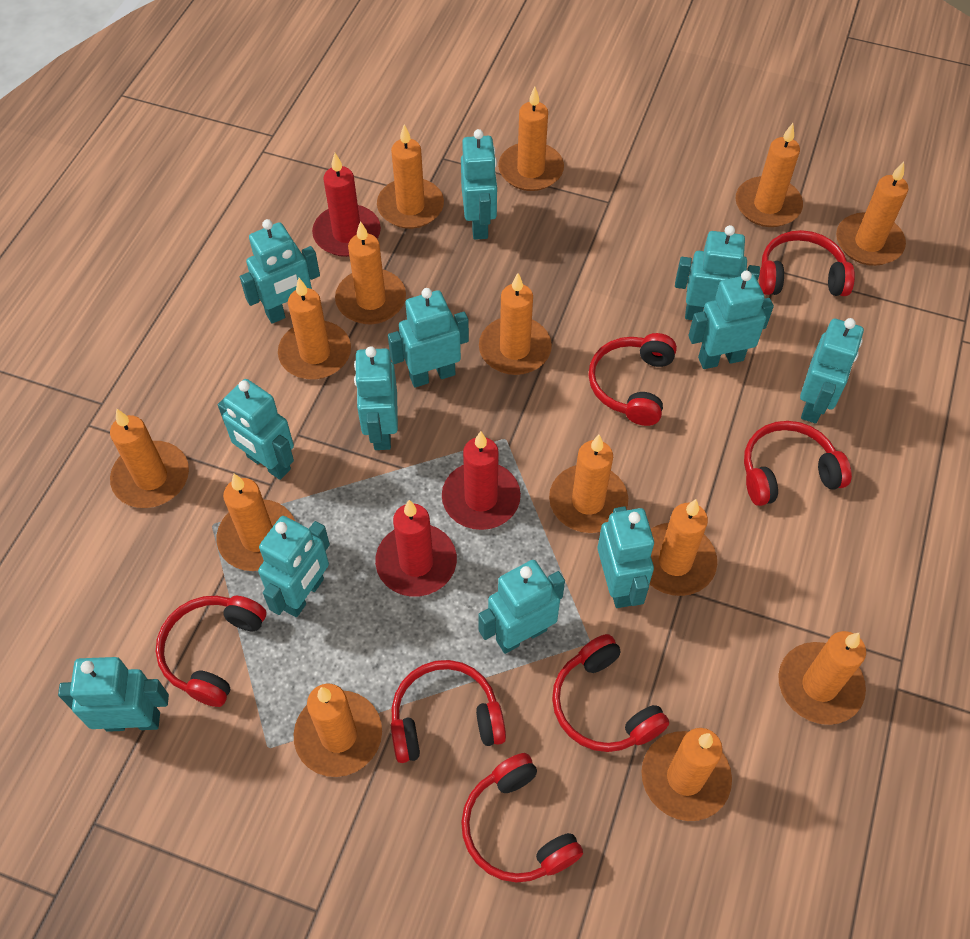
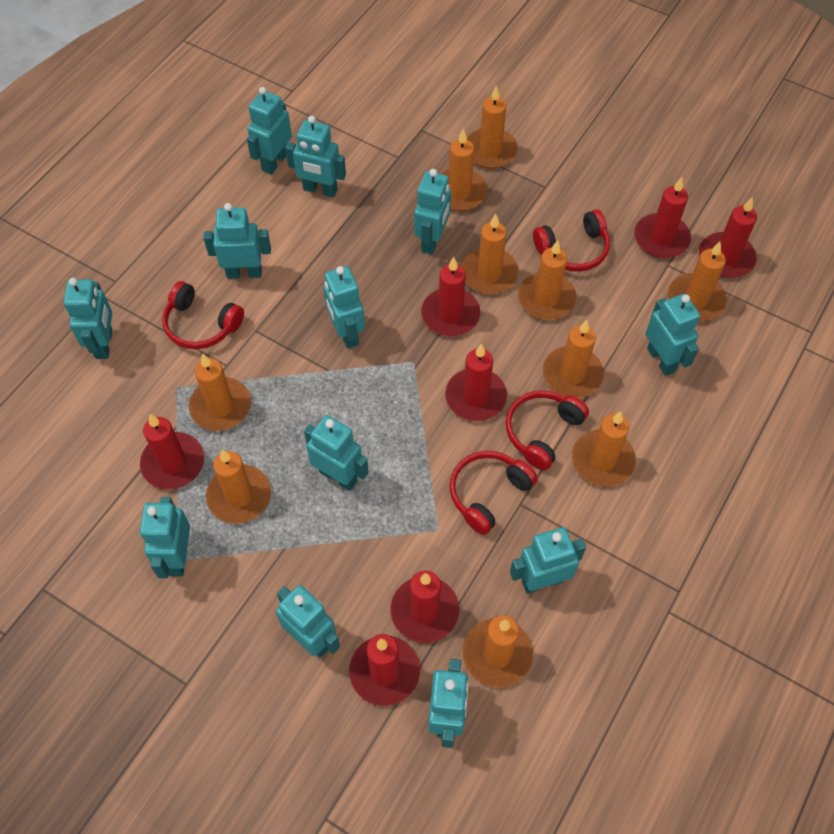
orange candle: [110,408,189,508] [217,474,295,571] [278,278,351,379] [294,684,382,777] [335,221,406,324] [377,124,444,229] [479,273,552,375] [498,87,564,191] [549,435,628,533] [641,728,732,821] [650,499,717,596] [735,123,803,227] [778,631,866,725] [836,162,908,266] = 14 -> [189,354,251,431] [206,449,271,524] [441,129,487,211] [461,214,519,294] [463,615,533,688] [467,85,518,169] [518,240,576,320] [543,320,604,398] [572,411,636,487] [668,242,727,321] = 10
red candle: [312,153,381,257] [375,500,457,597] [442,431,521,530] = 3 -> [140,414,204,490] [349,634,420,706] [391,571,459,643] [421,257,480,336] [445,344,507,421] [634,177,691,258] [699,197,757,278] = 7
red headphones: [156,596,266,707] [391,660,506,763] [461,753,583,883] [552,634,669,752] [588,333,677,426] [744,421,852,506] [759,230,855,296] = 7 -> [162,281,244,349] [450,451,538,535] [506,390,589,470] [533,209,610,271] = 4

